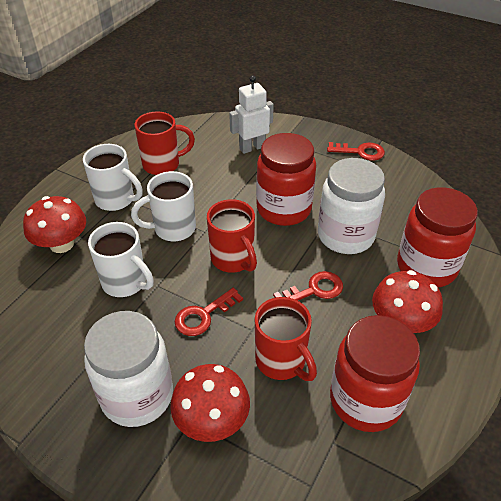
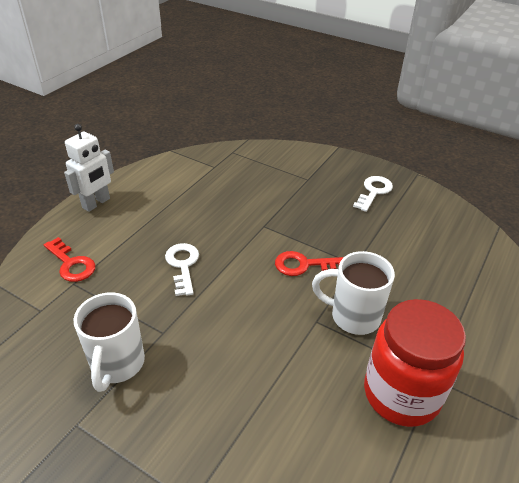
red jar: [256,133,316,226] [330,315,420,432] [397,187,478,287] = 3 -> [364,299,466,427] = 1
red key: [175,288,243,336] [273,271,343,301] [327,142,385,161] = 3 -> [44,237,96,282] [275,251,344,276] = 2
red mug: [135,111,195,175] [207,199,257,272] [255,297,317,381] = 3 -> none = 0
red mushroom: [23,196,86,253] [170,364,250,442] [372,270,443,333] = 3 -> none = 0
white jar: [84,311,173,427] [318,158,385,254] = 2 -> none = 0
white key: none = 0 -> [165,243,199,296] [353,176,393,212] = 2
white mug: [83,144,143,211] [88,222,154,297] [131,171,196,241] = 3 -> [74,292,145,392] [312,251,395,335] = 2

